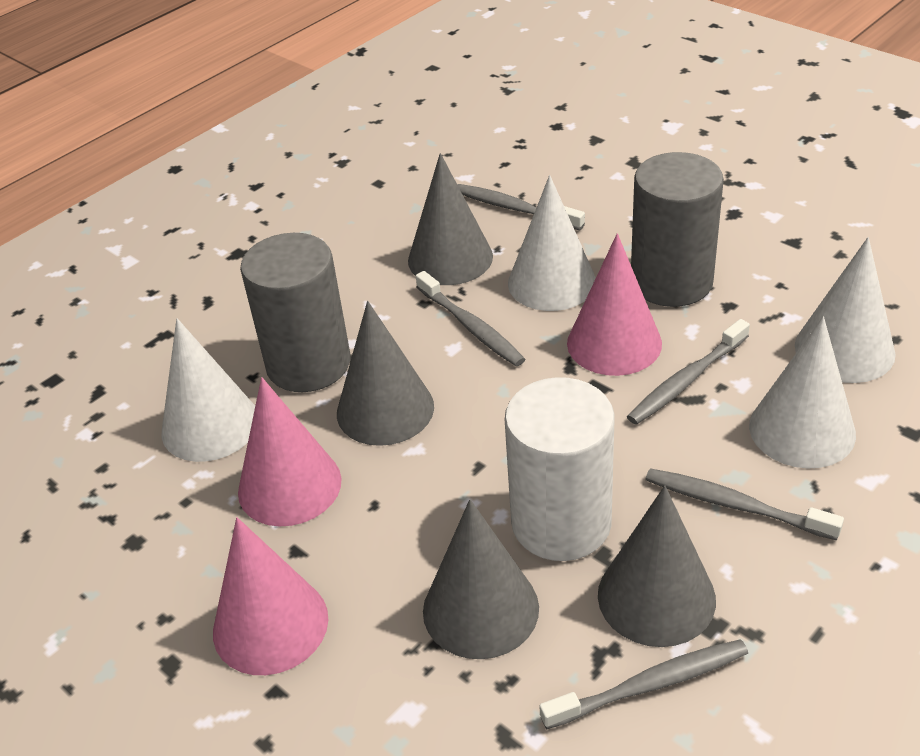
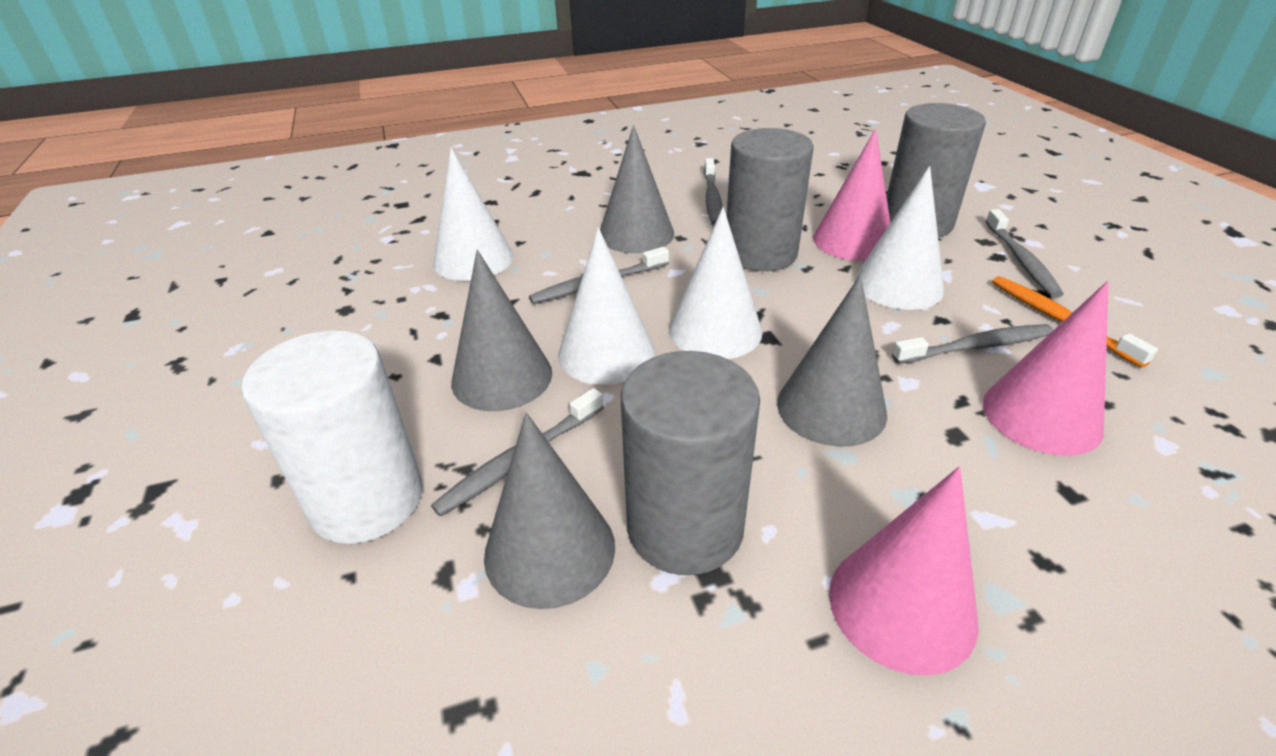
grey cylinder: [240,233,350,392] [631,152,724,307] = 2 -> [621,351,760,575] [726,128,814,271] [887,103,986,238] = 3
orange toothbrush: none = 0 -> [992,276,1158,368] = 1

